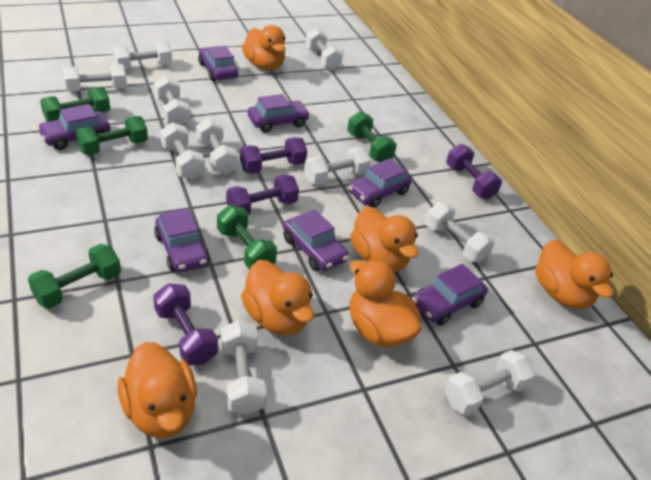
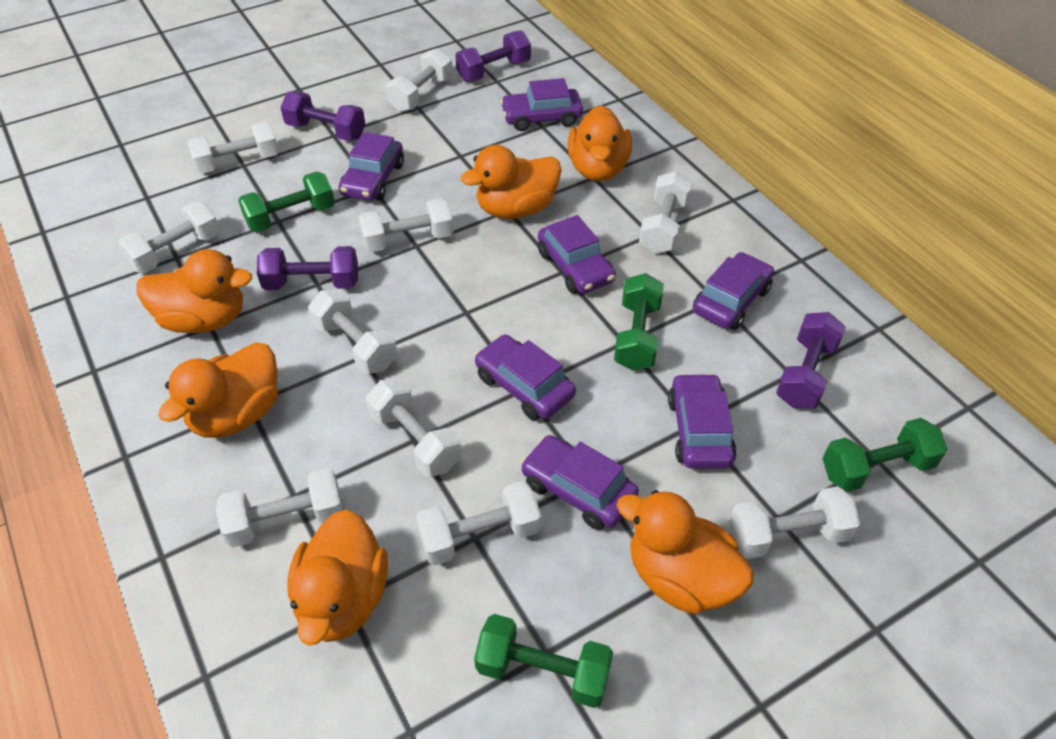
green dumbbell: [28,244,121,309] [40,87,110,122] [76,116,148,155] [217,205,277,270] [347,111,397,162] = 5 -> [238,171,335,232] [474,614,613,708] [614,273,664,371] [822,418,947,492] = 4

